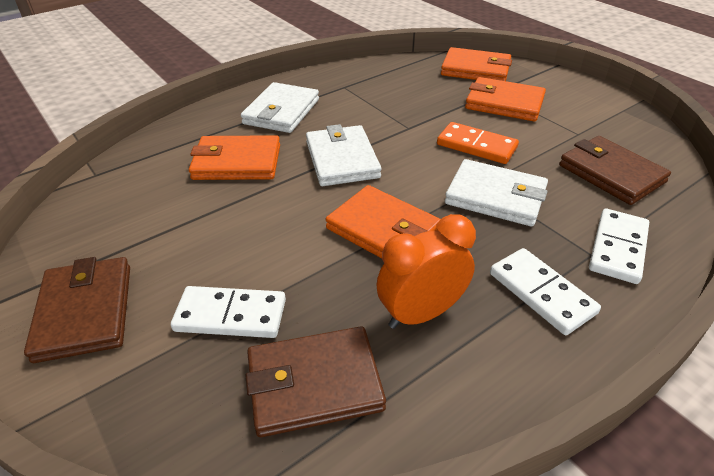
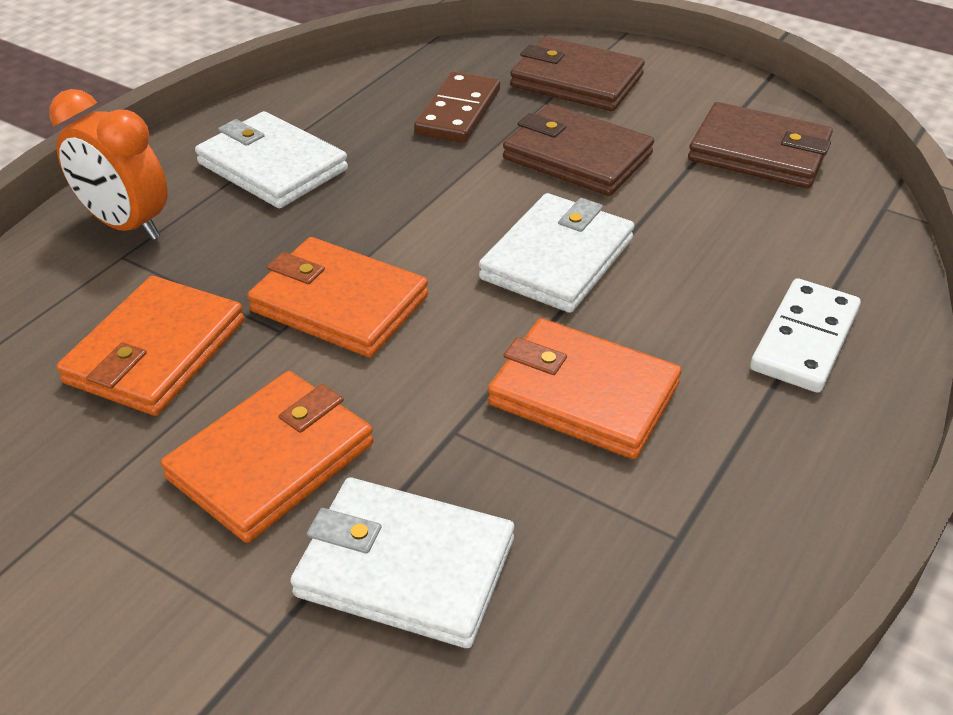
brown domino: none = 0 -> [414,71,500,143] = 1
orange domino: [437,122,519,164] = 1 -> none = 0
white domino: [171,286,286,338] [490,248,601,335] [589,209,649,284] = 3 -> [750,278,861,393] = 1

